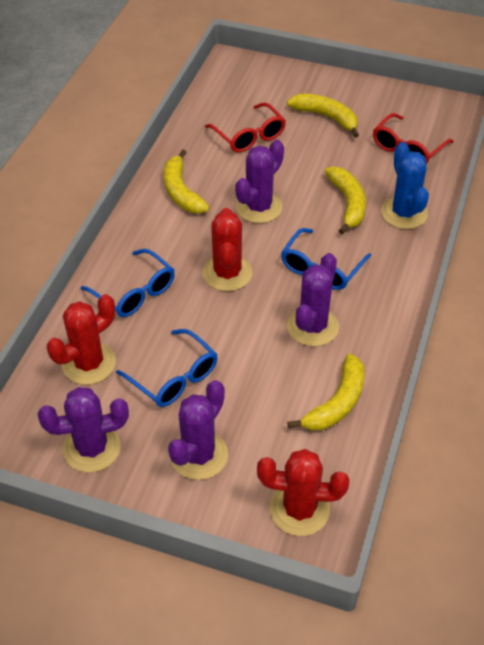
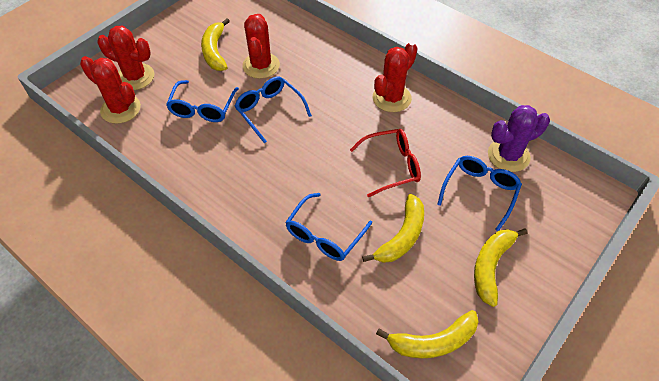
blue cactus: [381,142,429,229] = 1 -> none = 0
blue glasses: [81,249,175,317] [116,329,218,407] [281,228,371,290] = 3 -> [166,80,239,122] [235,76,312,143] [285,193,372,261] [437,156,522,231] = 4
purple cactus: [38,387,129,473] [168,380,228,480] [235,140,284,223] [287,253,339,346] = 4 -> [488,105,550,172] = 1
red cactus: [47,294,116,385] [203,208,252,291] [257,449,349,536] = 3 -> [80,56,141,124] [97,26,154,90] [242,14,280,79] [373,42,418,112] = 4
red glasses: [205,102,286,152] [373,113,454,163] = 2 -> [350,129,421,198] = 1

